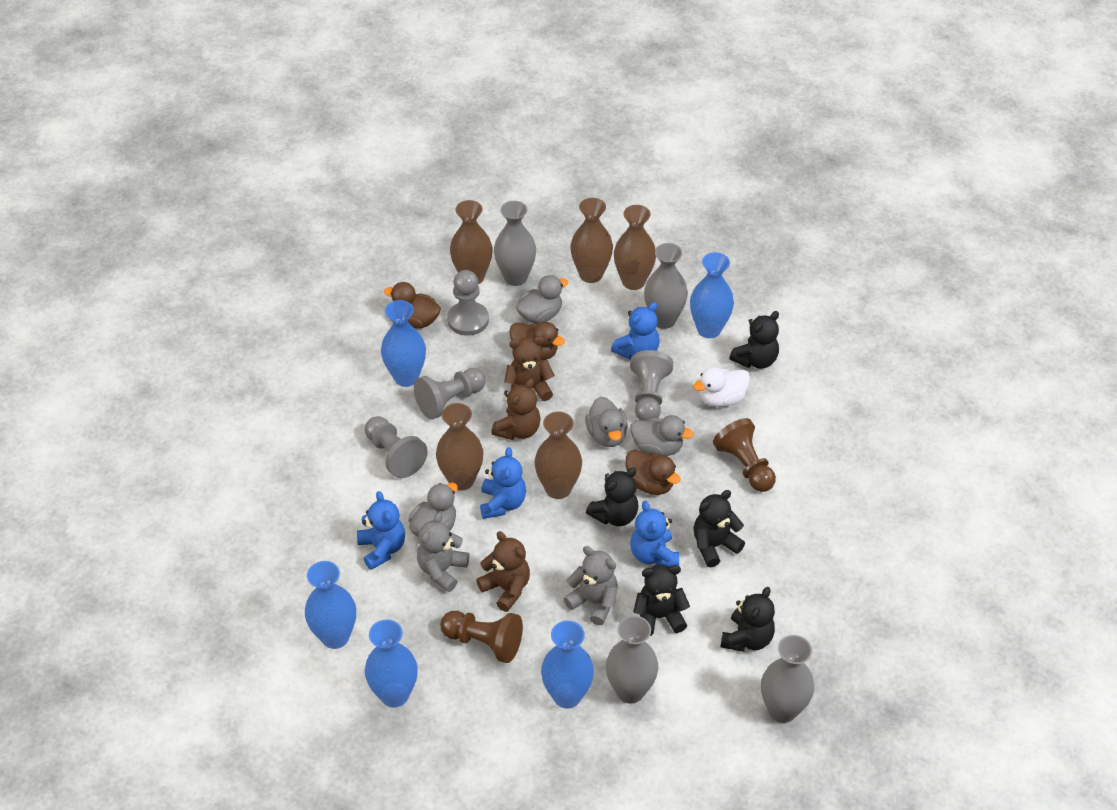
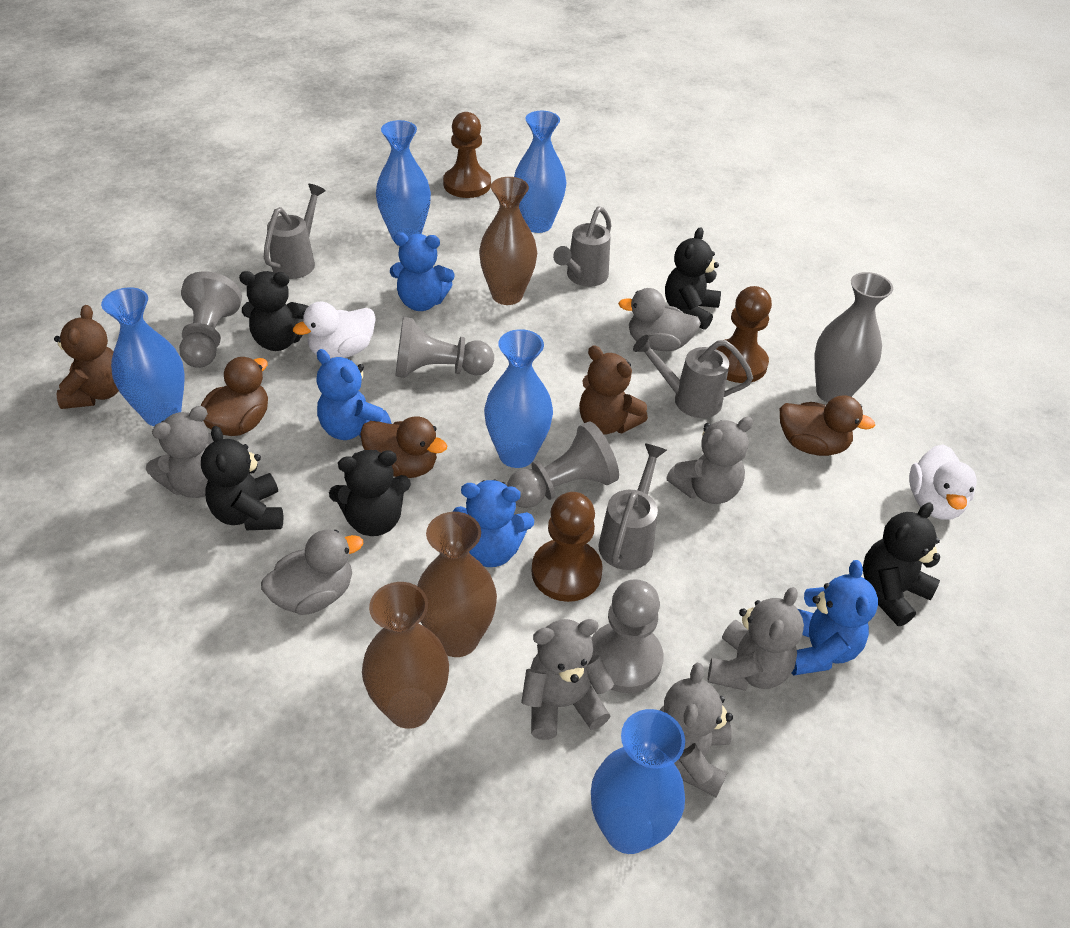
brown pawn: [440,611,523,663] [713,418,776,492] = 2 -> [443,112,491,198] [531,492,603,602] [717,286,772,383] = 3
brown teddy bear: [476,531,530,612] [491,379,541,440] [504,336,555,401] = 3 -> [54,305,119,409] [579,345,648,434] = 2
brown vase: [436,403,483,490] [450,200,492,284] [535,411,582,499] [571,198,613,283] [614,205,656,290] = 5 -> [362,582,449,729] [417,512,497,657] [479,177,537,305] = 3
grey duck: [408,483,458,537] [516,275,568,324] [585,396,628,447] [630,415,694,456] = 4 -> [261,530,363,615] [618,288,701,351] = 2
grey teddy bear: [417,512,469,592] [564,546,618,625] = 2 -> [146,406,214,498] [521,619,614,740] [660,663,733,797] [666,417,753,504] [708,587,804,691] = 5
grey vase: [494,201,536,286] [606,616,658,704] [644,243,688,329] [761,635,814,723] = 4 -> [815,272,893,403] = 1
grey watering can: none = 0 -> [264,184,326,279] [553,206,612,287] [599,443,667,570] [633,335,753,418] = 4
white duck: [693,367,750,407] = 1 -> [293,302,376,359] [909,444,977,520] = 2

